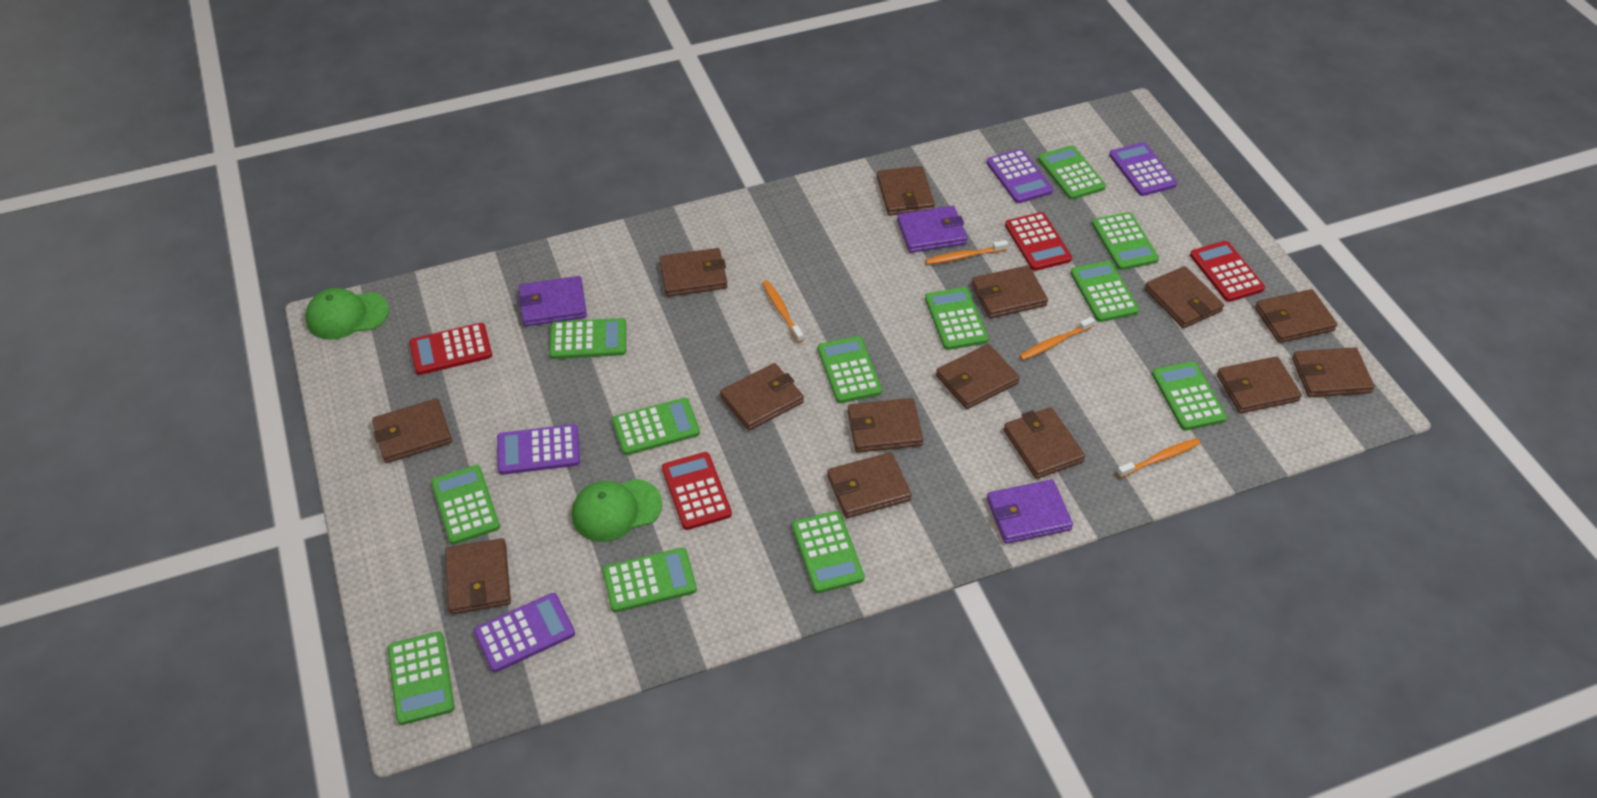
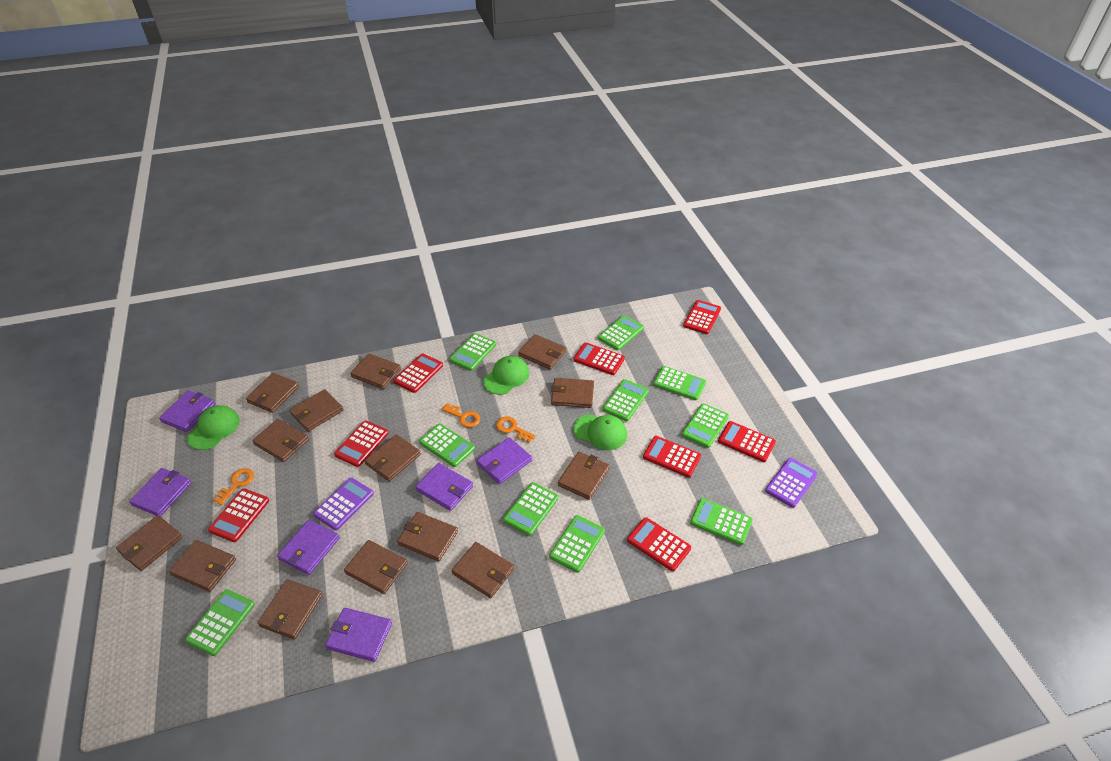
green calculator: [388,632,455,725] [431,465,500,545] [549,318,626,359] [602,548,697,612] [612,398,700,455] [792,511,864,593] [818,336,882,403] [925,287,989,350] [1038,145,1106,200] [1070,261,1139,322] [1092,212,1159,270] [1152,361,1227,430] = 12 -> [185,589,255,656] [419,423,475,467] [450,333,496,371] [503,482,559,536] [549,515,605,573] [598,315,644,350] [602,379,649,421] [653,366,706,400] [682,403,729,448] [690,498,753,545] = 10
green cap: [305,288,389,340] [572,479,662,542] = 2 -> [187,405,240,450] [483,356,529,395] [574,414,627,450] = 3
orange key: none = 0 -> [213,468,254,505] [442,403,480,428] [496,416,536,443] = 3
orange toothbrush: [762,280,804,343] [925,240,1008,265] [1019,317,1095,361] [1117,438,1200,478] = 4 -> none = 0
purple calculator: [474,593,575,672] [497,424,580,475] [986,149,1053,203] [1109,142,1177,196] = 4 -> [313,478,374,530] [765,458,818,508] = 2
purple wallet: [518,276,587,326] [897,206,967,253] [987,480,1073,544] = 3 -> [129,468,192,517] [159,391,215,432] [277,520,340,575] [325,608,392,662] [415,463,473,511] [477,437,532,484] = 6
red calculator: [409,323,492,375] [662,452,732,530] [1005,212,1072,271] [1190,241,1265,302] = 4 -> [208,488,269,542] [334,420,389,467] [393,353,443,393] [574,342,625,375] [627,517,691,571] [643,436,701,477] [683,300,721,334] [718,421,776,462] = 8

